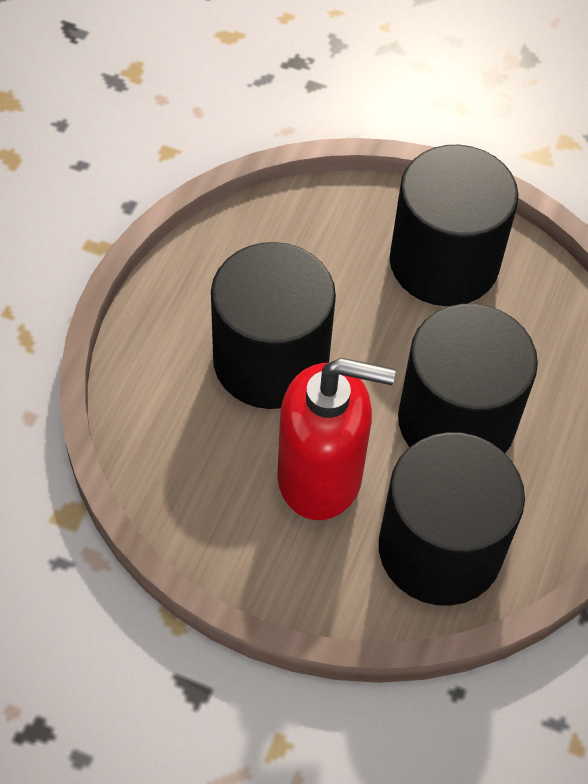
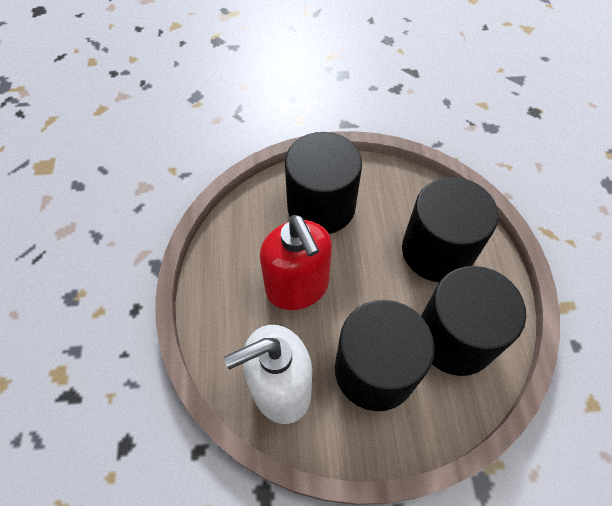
white soap dispenser: none = 0 -> [224,325,312,424] = 1

